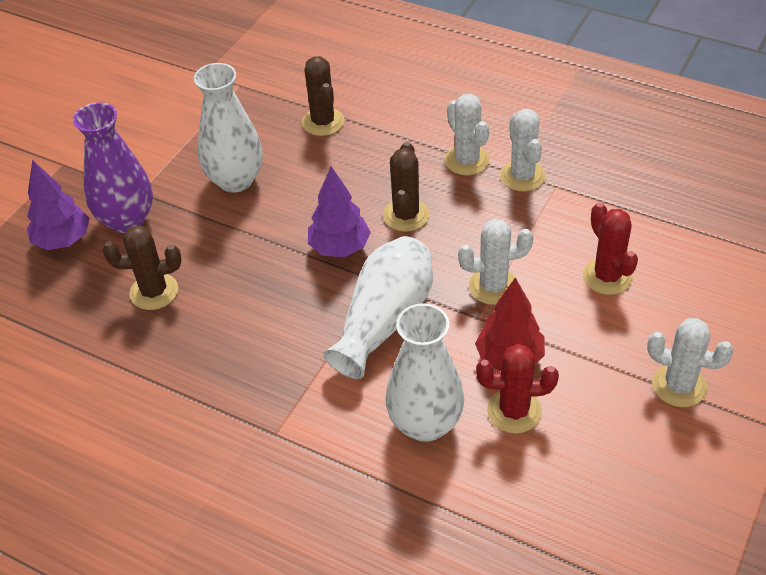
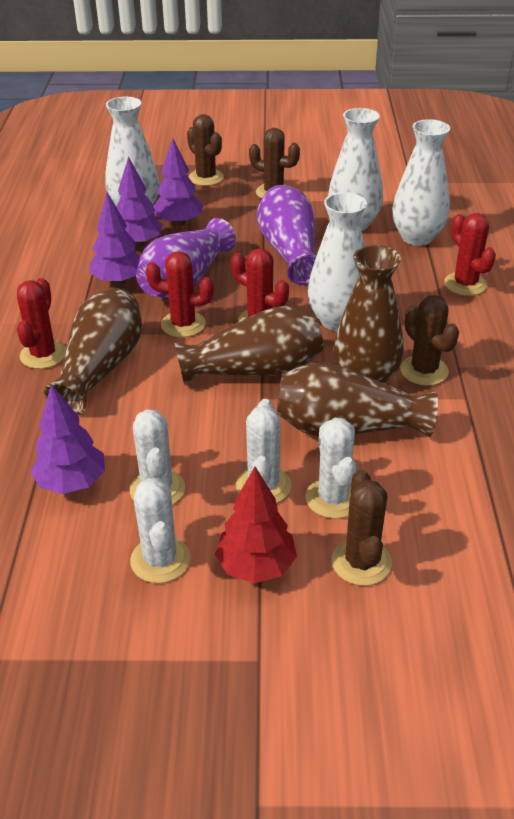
brown cactus: [103,225,181,310] [302,56,344,136] [383,142,429,232] = 3 -> [187,114,224,186] [249,128,300,199] [332,470,392,586] [400,295,459,386] = 4
brown vase: none = 0 -> [44,288,142,414] [175,306,323,384] [277,363,438,437] [333,245,404,384] = 4
purple tree: [27,160,89,250] [308,166,371,257] = 2 -> [31,384,105,494] [90,192,140,285] [116,156,163,247] [153,138,204,226] = 4
purple vase: [73,102,153,233] = 1 -> [136,218,236,298] [257,185,316,285] = 2
red cactus: [476,344,559,434] [583,203,638,295] = 2 -> [17,278,66,369] [146,251,214,337] [231,248,289,322] [444,213,496,296] = 4
white vase: [194,63,263,193] [323,236,433,379] [385,303,464,442] = 3 -> [105,97,159,206] [308,192,367,331] [328,108,383,231] [392,119,450,246] = 4

